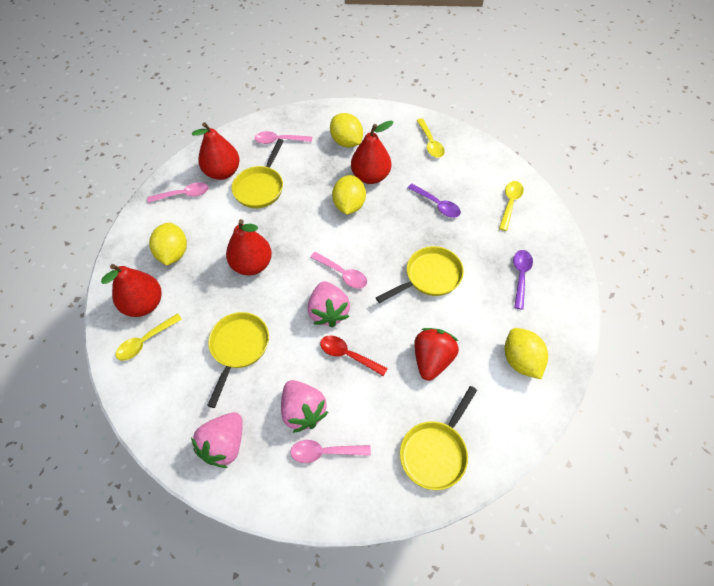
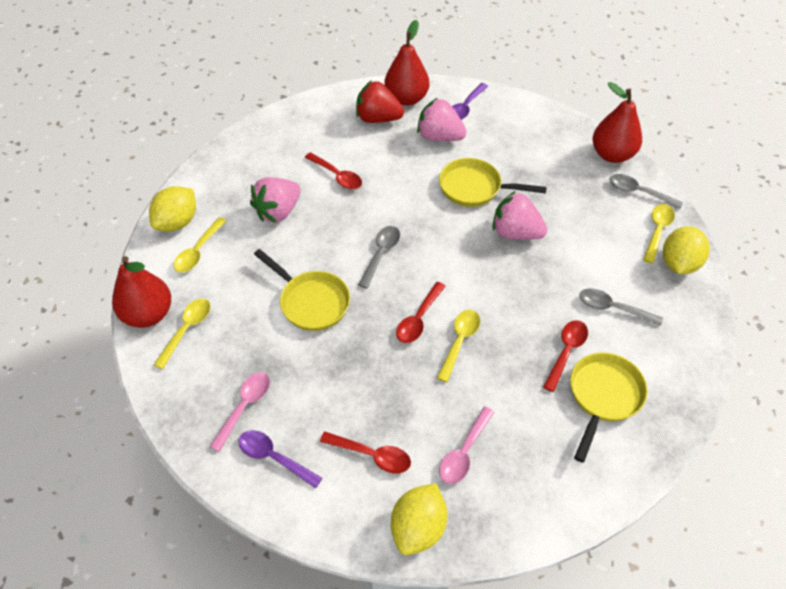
grey spoon: none = 0 -> [358,226,400,289] [579,288,663,326] [609,174,683,209] = 3
pink spoon: [147,182,209,203] [254,131,312,144] [290,440,371,463] [310,252,367,289] = 4 -> [209,372,270,452] [439,407,494,484] = 2
red pear: [101,264,161,317] [192,122,240,180] [226,219,272,275] [351,121,393,184] = 4 -> [112,256,171,328] [384,20,429,106] [593,82,642,163] = 3
red spoon: [320,335,388,376] = 1 -> [305,152,362,189] [320,432,411,473] [396,282,445,343] [543,320,588,392] = 4
yellow lemon: [149,222,187,266] [330,113,363,147] [332,175,366,215] [505,328,548,379] = 4 -> [149,186,196,232] [391,483,448,555] [663,226,710,274] = 3
yellow pan: [207,312,269,408] [232,139,284,208] [376,246,464,303] [400,386,477,490] = 4 -> [254,249,350,331] [439,158,547,207] [570,352,647,463] = 3
yellow spoon: [115,314,182,361] [416,118,445,158] [499,181,524,231] = 3 -> [154,298,210,369] [174,217,227,273] [437,310,480,382] [643,204,675,264] = 4

